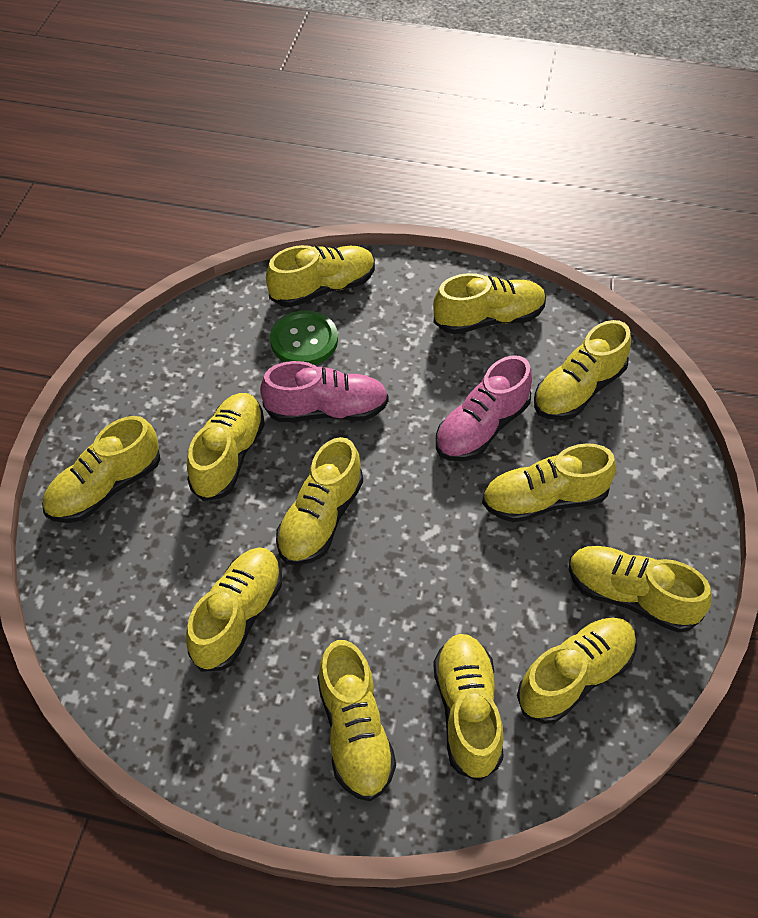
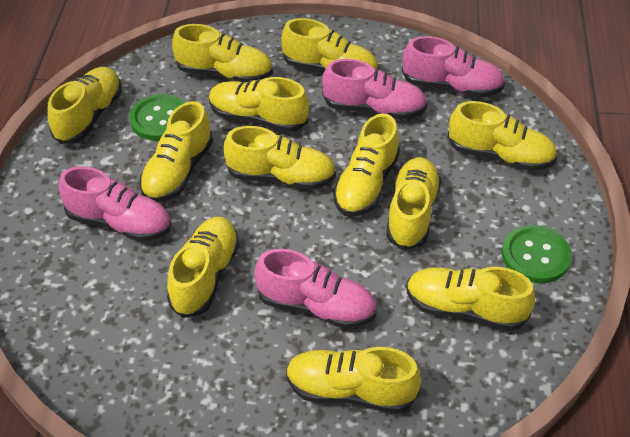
green button: [270,310,338,365] = 1 -> [129,94,186,141] [502,225,572,283] = 2
pink shoe: [260,361,389,422] [436,355,532,461] = 2 -> [59,167,171,241] [255,249,377,329] [322,59,427,120] [402,36,505,97] = 4

